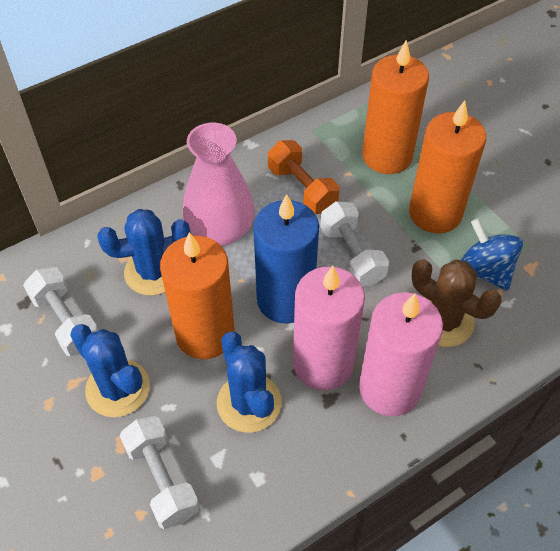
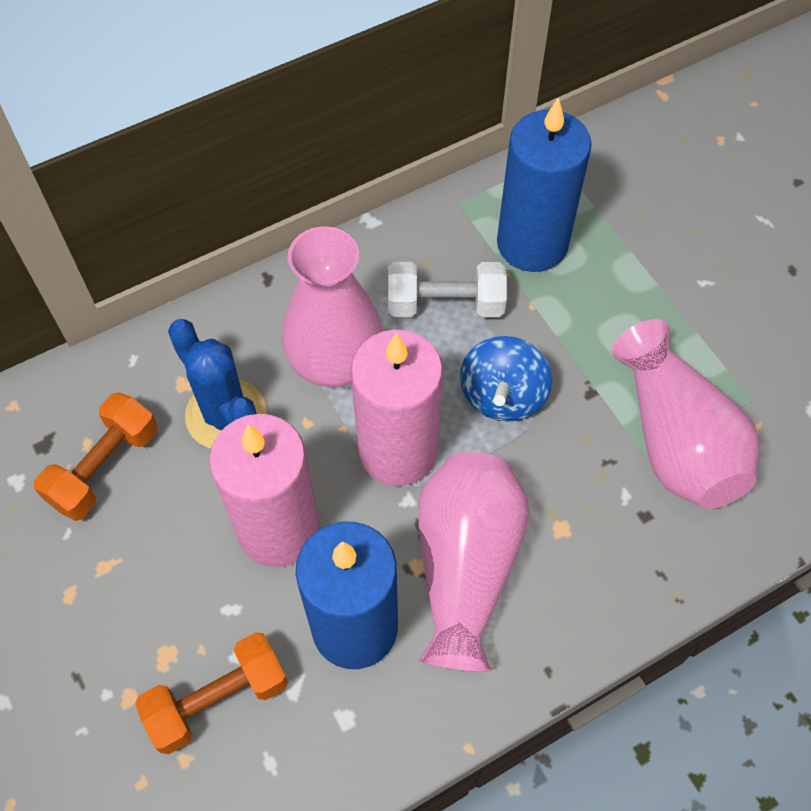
blue cactus: [70,324,150,417] [97,209,190,296] [217,331,282,433] = 3 -> [168,319,266,448] = 1
blue candle: [253,194,319,324] = 1 -> [296,522,398,669] [497,97,592,272] = 2
brown cactus: [412,259,502,347] = 1 -> none = 0
orange candle: [160,232,235,359] [362,40,429,174] [409,101,486,234] = 3 -> none = 0
orange dumbbell: [268,140,340,214] = 1 -> [34,393,158,521] [135,632,288,754] = 2
pink vase: [182,123,255,246] = 1 -> [282,227,383,387] [418,452,529,672] [612,319,760,509] = 3
white dumbbell: [23,267,99,356] [120,416,200,529] [320,201,389,286] = 3 -> [388,262,507,317] = 1

